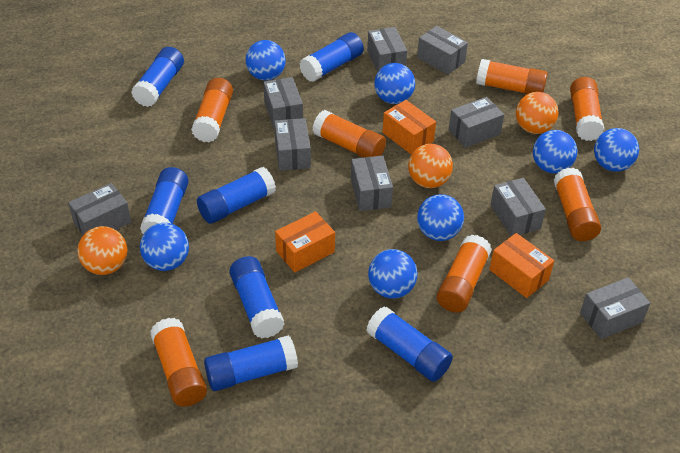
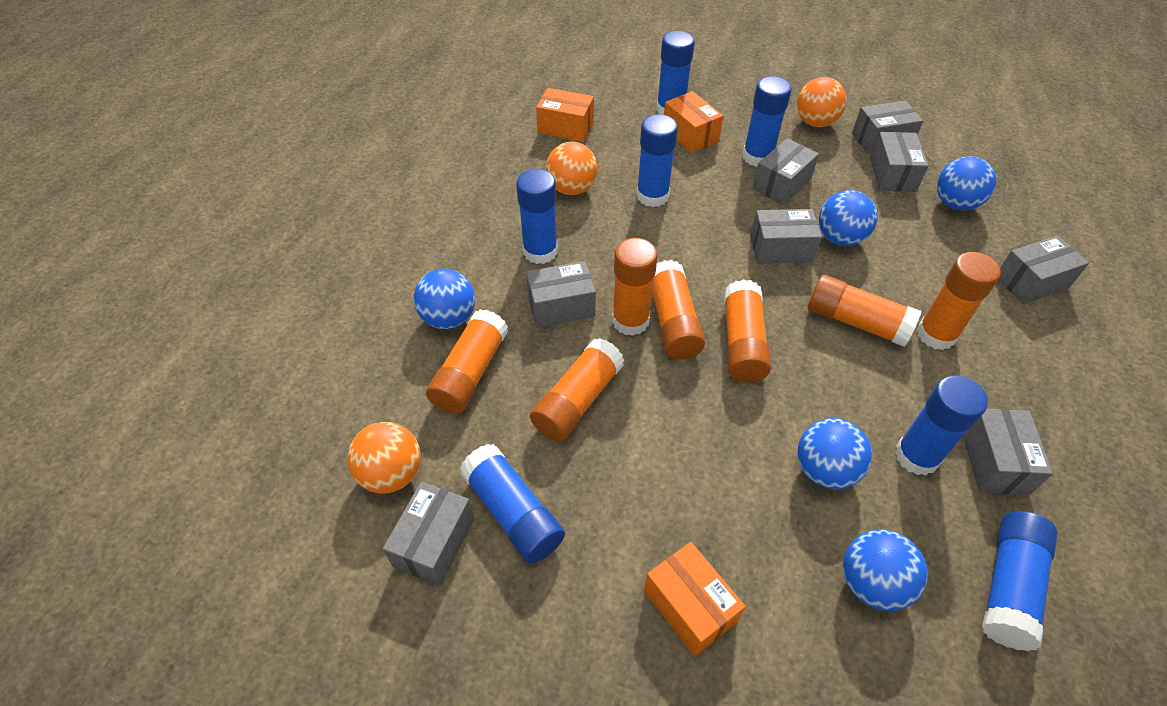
blue ball: [140,223,189,271] [246,40,286,81] [368,249,418,299] [374,63,415,104] [417,194,464,241] [533,130,577,174] [594,128,639,172] = 7 -> [414,269,475,329] [798,418,872,489] [819,190,878,246] [843,529,928,611] [937,156,997,211] = 5
grey box: [68,183,131,235] [263,77,303,129] [274,118,311,171] [351,155,393,211] [367,27,407,73] [417,26,468,75] [449,97,504,148] [490,178,546,236] [580,277,650,339] = 9 -> [383,482,474,586] [526,261,596,328] [750,209,822,264] [752,138,819,205] [852,100,923,154] [870,132,928,192] [963,409,1053,495] [999,235,1089,304] = 8

